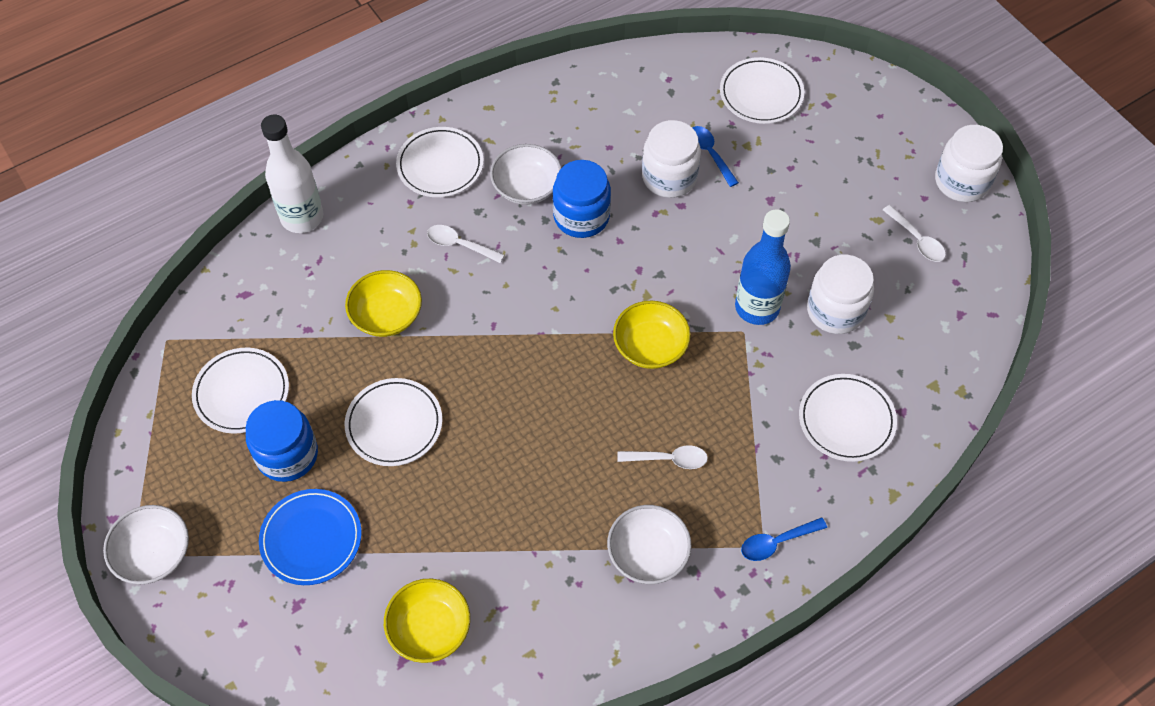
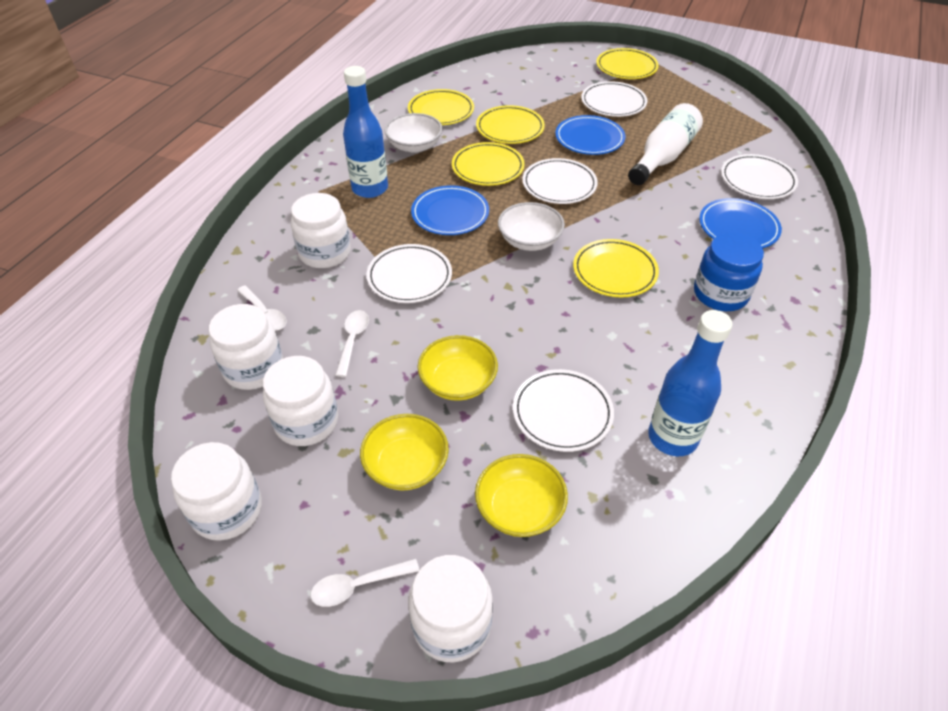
blue bottle: [735,210,791,325] = 1 -> [343,66,388,198] [648,310,733,456] = 2
blue jar: [245,400,318,482] [552,160,611,238] = 2 -> [694,232,764,311] = 1
blue plate: [259,489,362,585] = 1 -> [411,185,489,235] [555,115,625,155] [699,198,782,248] = 3
blue spoon: [693,126,739,187] [741,517,827,561] = 2 -> none = 0
white bowl: [103,505,189,585] [490,144,562,205] [607,505,692,584] = 3 -> [385,113,442,153] [498,202,565,251] = 2
white jar: [642,120,701,198] [807,255,874,334] [935,125,1003,202] = 3 -> [171,442,262,541] [209,304,283,390] [263,356,338,446] [291,193,351,268] [408,555,493,663] = 5
yellow plate: none = 0 -> [408,89,474,125] [452,142,525,186] [476,105,545,144] [573,239,659,297] [596,48,659,79] = 5

